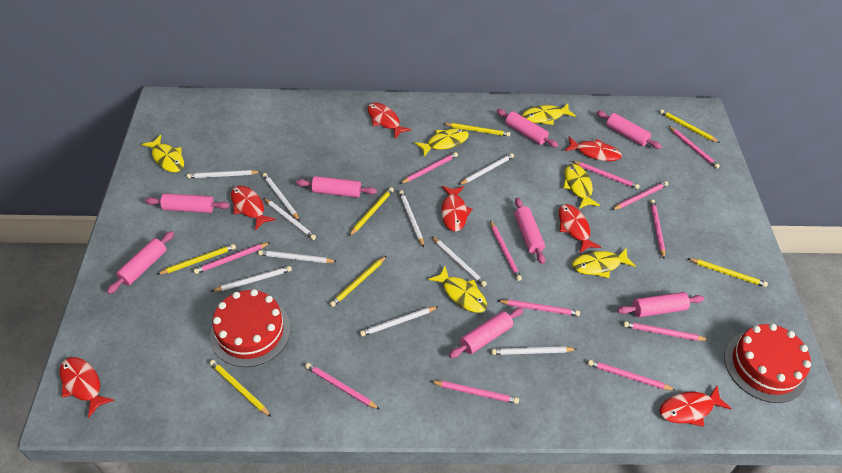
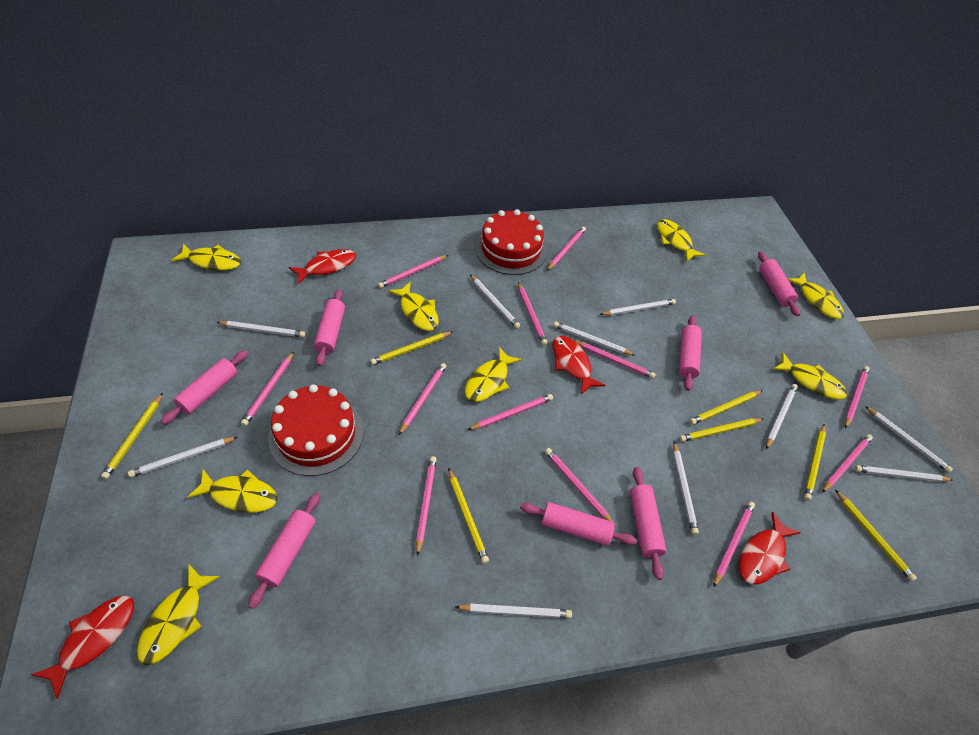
pink rolling pin: [107,231,174,294] [145,193,229,213] [296,176,377,198] [449,308,523,358] [497,109,558,148] [514,198,545,264] [596,111,662,149] [617,292,704,317] = 8 -> [161,350,248,425] [248,493,320,609] [314,289,345,366] [520,502,637,546] [630,467,667,580] [679,315,702,391] [758,251,800,316] = 7
red fish: [60,357,114,418] [231,186,276,230] [367,102,411,138] [441,186,472,231] [559,204,601,253] [565,137,622,161] [659,386,731,427] = 7 -> [31,595,134,699] [289,249,356,284] [553,336,605,395] [739,511,801,584] = 4
yellow fish: [142,135,184,172] [414,128,469,157] [428,266,487,313] [522,103,576,125] [563,164,600,209] [572,248,636,278] = 6 -> [137,565,220,665] [171,244,241,270] [187,469,278,513] [388,281,439,331] [465,347,522,402] [657,219,705,261] [773,352,847,399] [788,273,844,319] = 8

